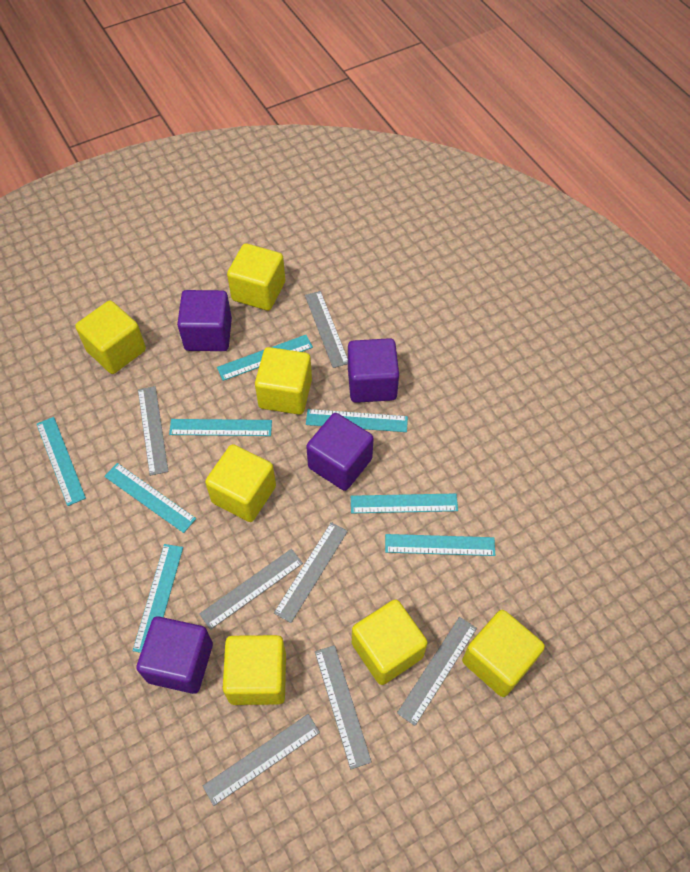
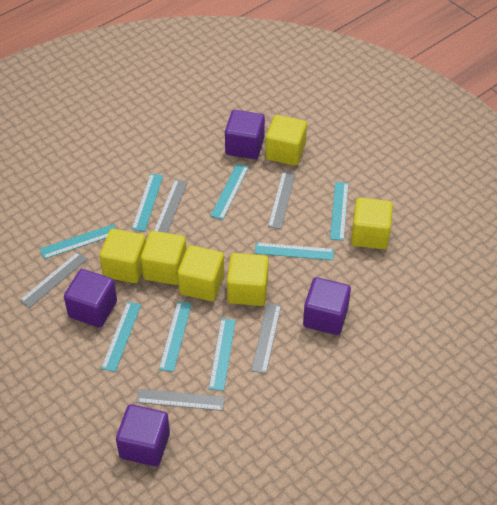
grey ruler: [138,386,168,476] [199,549,303,630] [203,714,320,806] [274,522,348,623] [305,291,348,368] [315,645,372,769] [397,617,477,726] = 7 -> [19,252,88,308] [136,389,225,411] [154,179,188,233] [251,303,281,374] [268,172,295,229] = 5
yellow cube: [75,301,146,374] [205,444,276,522] [223,635,286,705] [227,243,285,311] [255,347,312,415] [352,599,428,685] [462,610,545,697] = 7 -> [99,229,146,283] [141,231,186,285] [178,245,224,301] [227,253,269,306] [266,115,307,166] [351,198,393,249] = 6

